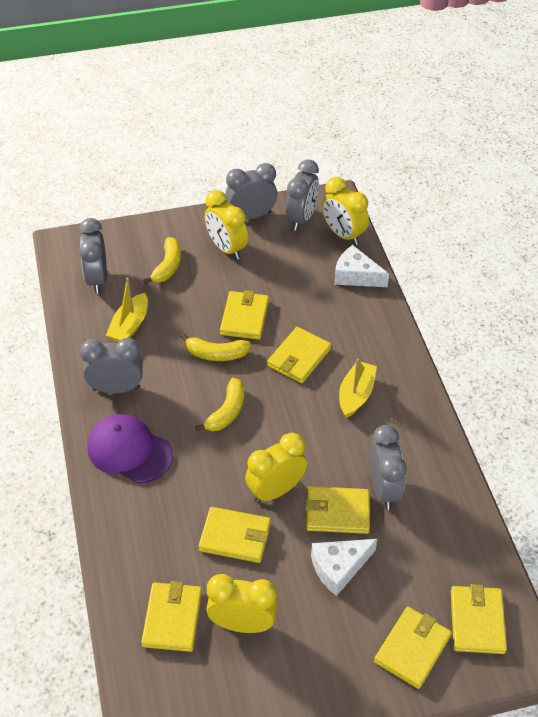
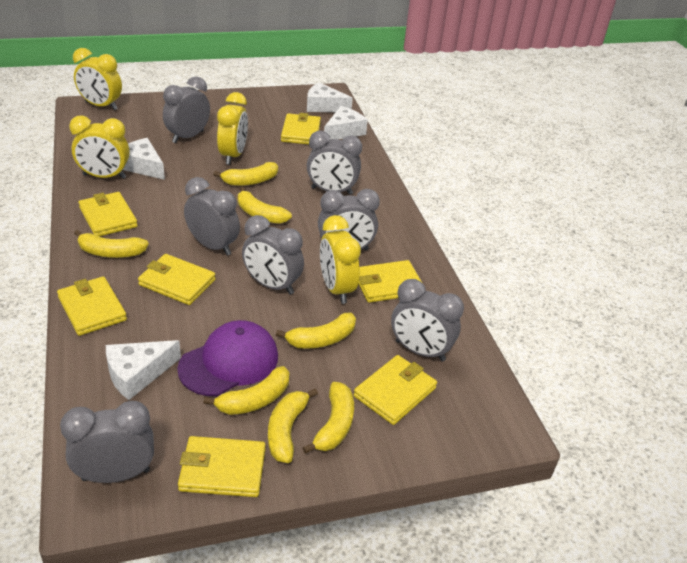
grey clock: [79,218,107,293] [80,338,143,394] [226,163,277,219] [286,160,319,231] [370,425,407,510] = 5 -> [60,401,154,483] [163,77,210,143] [184,177,240,256] [242,215,304,295] [307,131,362,195] [318,189,380,251] [391,279,464,361] = 7
white cheese: [311,539,377,596] [334,245,389,287] = 2 -> [106,340,181,400] [123,138,165,180] [307,82,353,112] [324,106,368,139] = 4
yellow banana: [143,237,181,284] [181,333,251,361] [195,378,245,431] = 3 -> [74,230,149,258] [204,366,289,415] [213,162,278,186] [238,187,292,224] [268,388,318,463] [276,313,356,349] [303,382,354,454] = 7
yellow boat: [106,278,148,342] [339,359,377,418] = 2 -> none = 0

